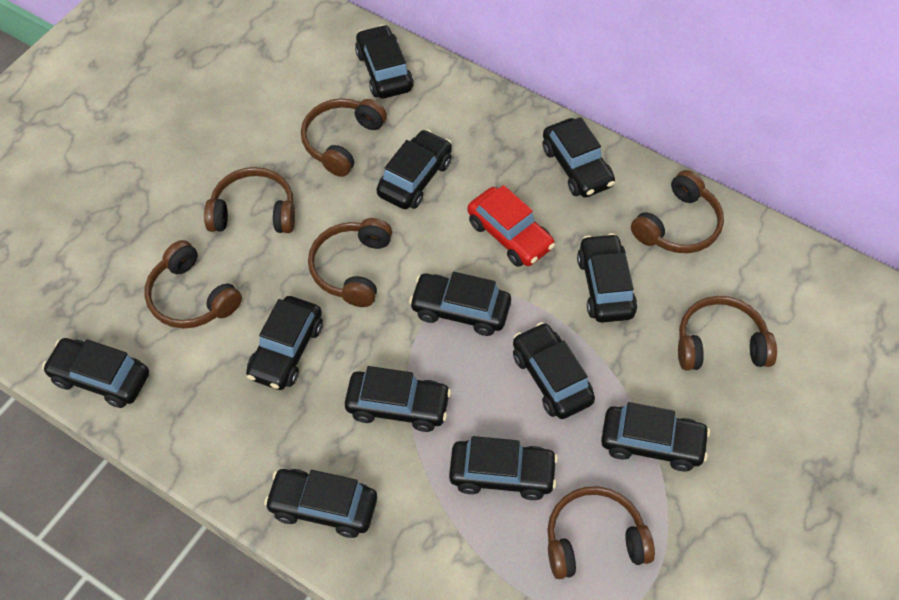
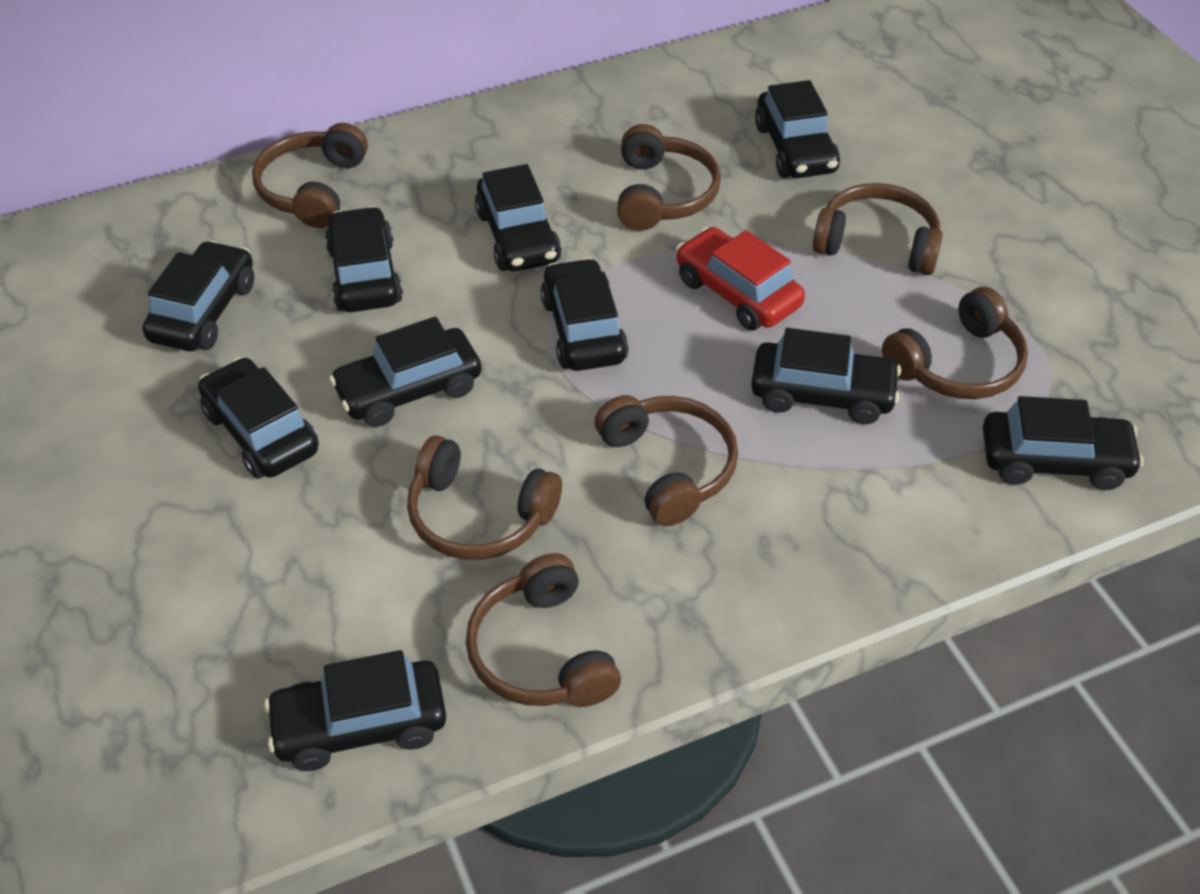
black car: [42,338,149,408] [246,296,323,390] [264,469,377,538] [345,366,451,432] [355,24,414,98] [376,129,452,209] [409,272,511,336] [449,436,558,500] [513,322,595,419] [543,117,615,197] [577,233,637,323] [601,402,710,471] = 12 -> [143,240,254,351] [198,357,319,479] [264,650,446,771] [325,206,403,312] [329,316,481,427] [475,164,562,271] [540,258,629,371] [751,328,901,424] [755,80,840,178] [983,396,1144,490] = 10

